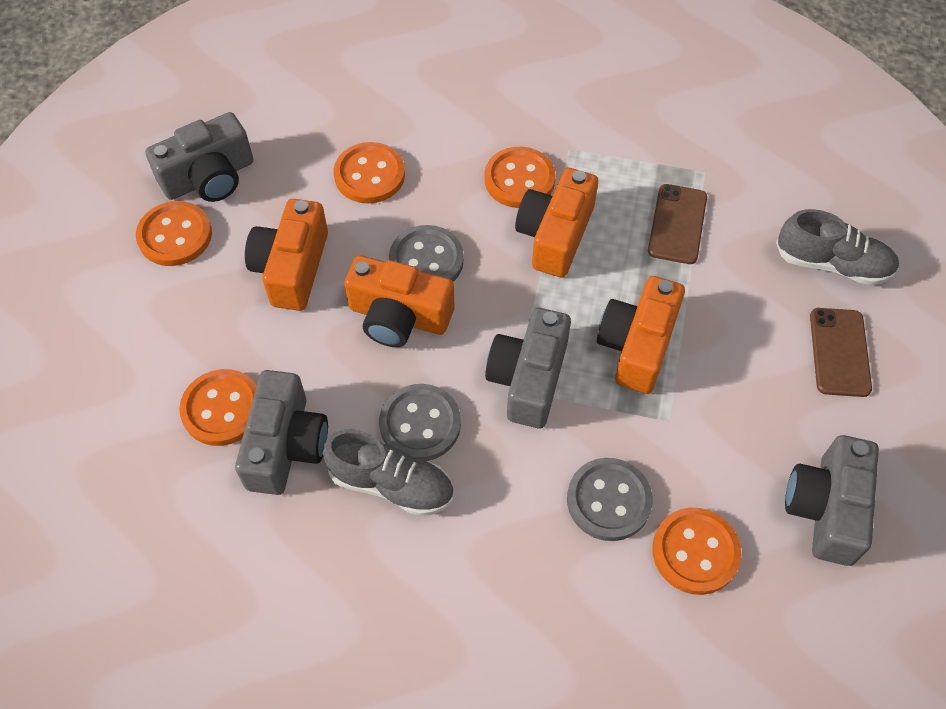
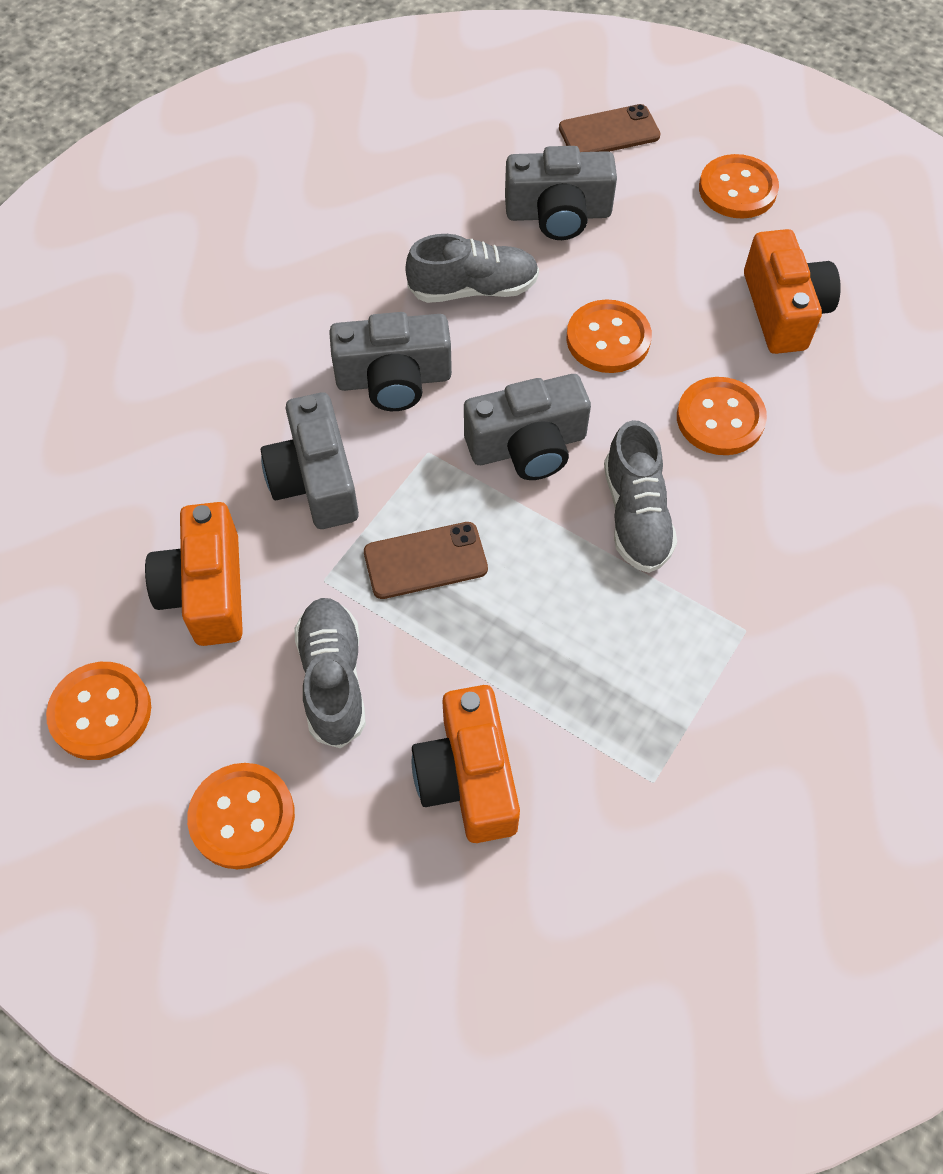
grey button: [379,384,461,461] [389,225,464,282] [567,458,653,541] = 3 -> none = 0
grey shoe: [323,430,454,516] [776,209,899,285] = 2 -> [294,598,366,748] [405,234,539,303] [604,420,677,573] = 3
orange camera: [245,199,328,311] [344,255,454,347] [515,168,598,278] [597,276,685,394] = 4 -> [145,502,243,646] [412,685,520,843] [744,229,841,354] = 3

